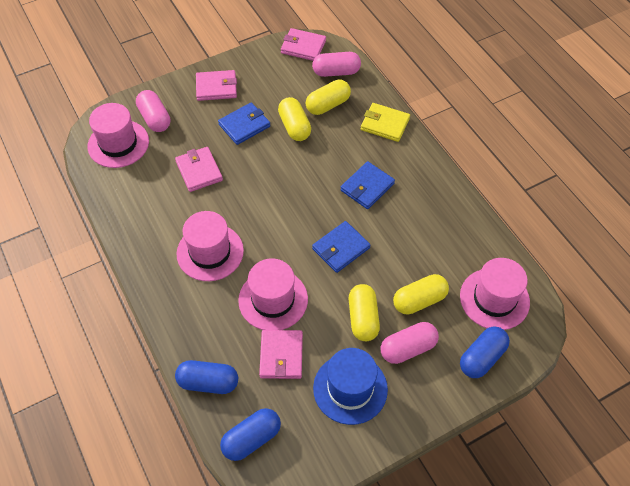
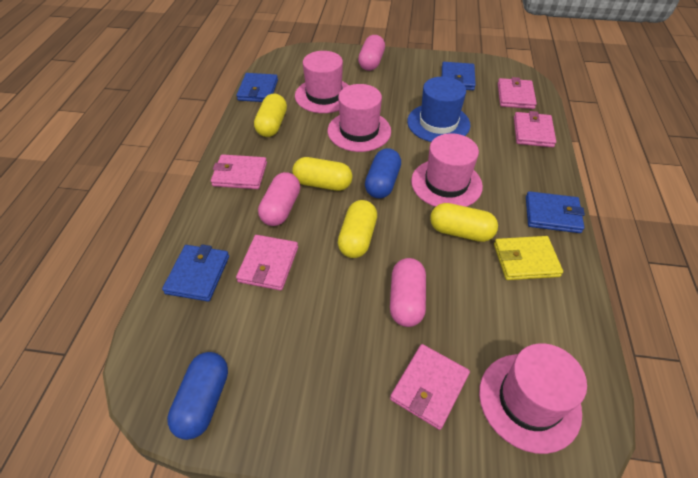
blue capsule: [175,360,238,394] [220,408,281,461] [460,326,510,378] = 3 -> [167,352,228,440] [365,148,401,199] = 2
blue wallet: [218,102,270,145] [312,221,370,273] [340,161,395,209] = 3 -> [162,245,229,301] [236,73,278,102] [442,62,476,90] [526,191,585,233] = 4
pink wallet: [175,147,223,192] [196,70,237,101] [259,330,303,379] [281,28,326,61] = 4 -> [211,154,267,189] [236,235,298,291] [390,344,470,430] [498,77,537,109] [514,111,556,147] = 5

